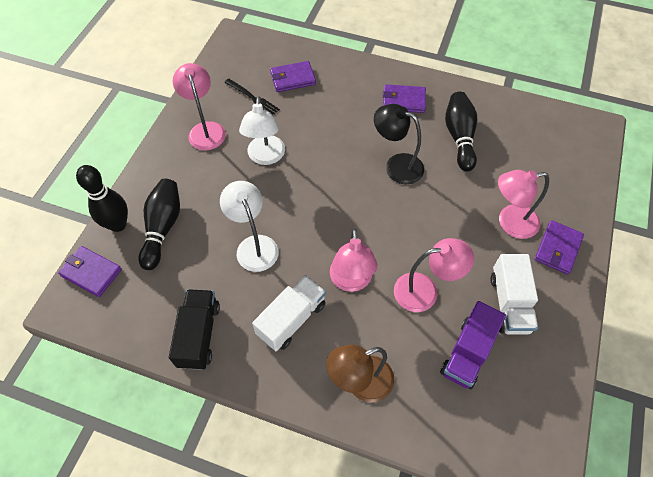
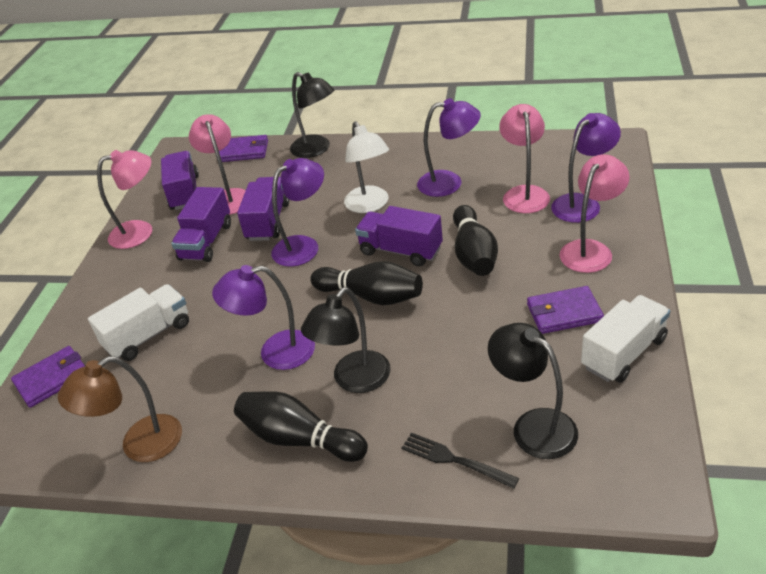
black lamp: [374,104,424,184] = 1 -> [290,72,334,158] [301,287,391,393] [488,323,578,459] = 3
black truck: [169,289,220,370] = 1 -> none = 0
purple lamp: none = 0 -> [212,265,315,370] [271,158,324,267] [417,98,481,197] [551,113,621,223] = 4
purple truck: [440,301,506,389] = 1 -> [161,151,199,210] [171,187,231,262] [237,177,289,241] [355,206,443,266] = 4
purple wallet: [58,246,122,297] [270,61,316,92] [383,84,426,113] [535,220,584,274] = 4 -> [11,346,85,408] [219,135,268,162] [527,286,604,334] = 3
white lamp: [220,181,278,272] [239,96,285,165] = 2 -> [344,121,389,213] = 1

